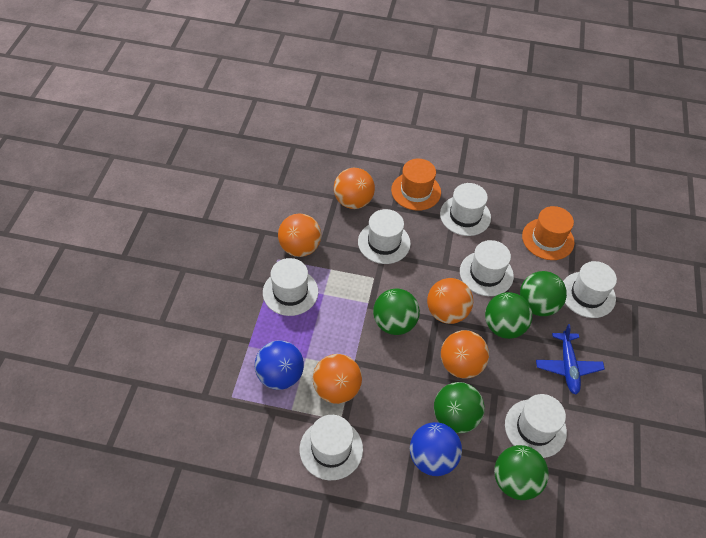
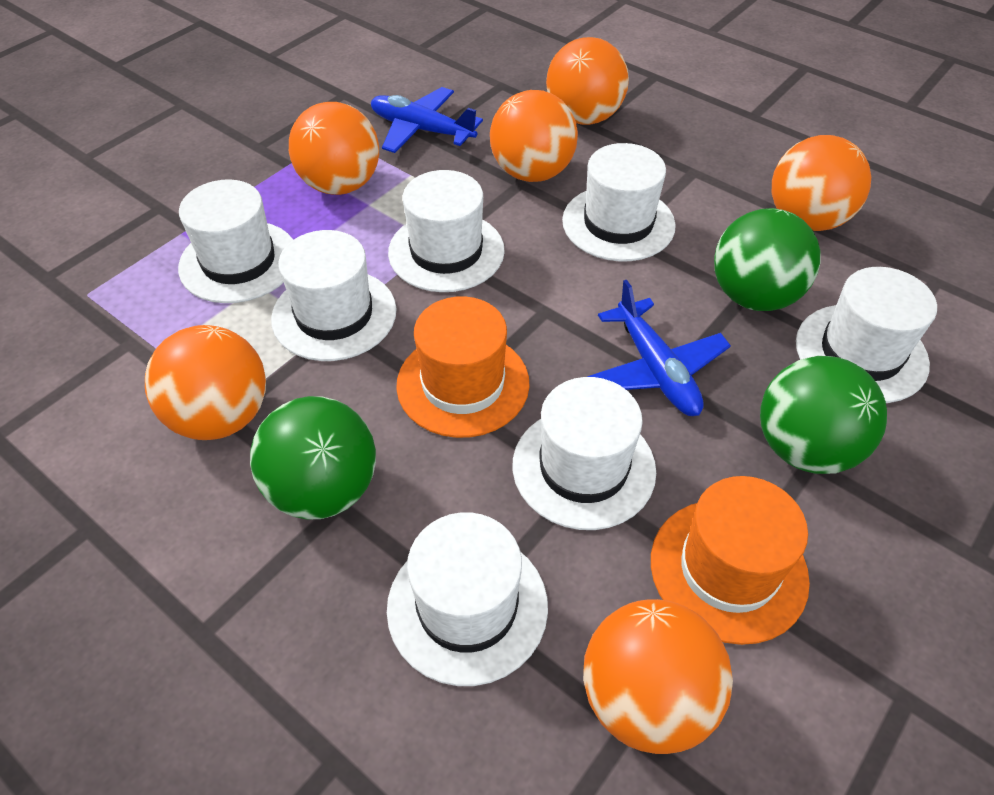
blue ball: [255,340,304,390] [410,422,462,476] = 2 -> none = 0
blue plane: [536,324,605,395] = 1 -> [371,87,483,153] [587,280,731,416] = 2
green ball: [373,289,420,335] [434,382,485,433] [485,292,532,339] [494,445,549,500] [520,271,567,316] = 5 -> [250,396,376,520] [714,208,821,311] [760,356,887,474] = 3
orange ball: [278,213,321,257] [313,354,362,404] [334,168,375,209] [427,278,473,324] [441,330,489,379] = 5 -> [145,325,266,440] [289,102,379,195] [490,90,578,182] [546,37,629,125] [583,599,733,754] [772,135,871,231] = 6

